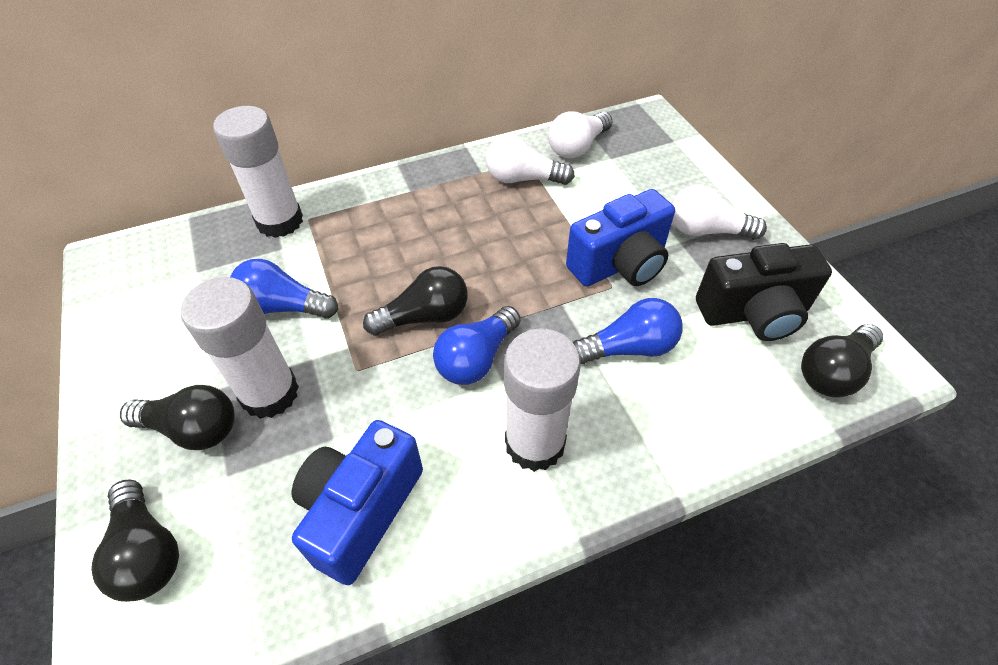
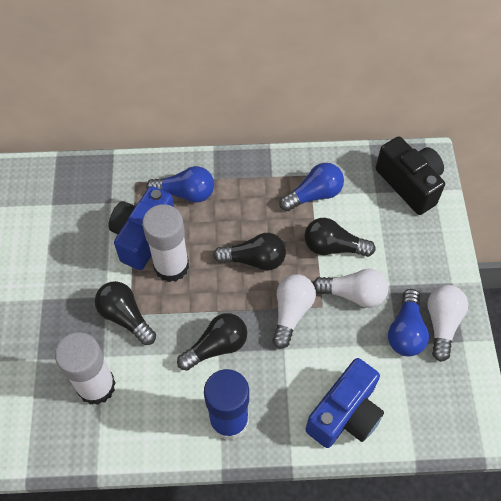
blue glue stick: none = 0 -> [204,369,249,440] = 1
white glue stick: [181,277,299,419] [213,106,303,238] [504,329,581,472] = 3 -> [55,332,116,405] [142,204,189,282] = 2

